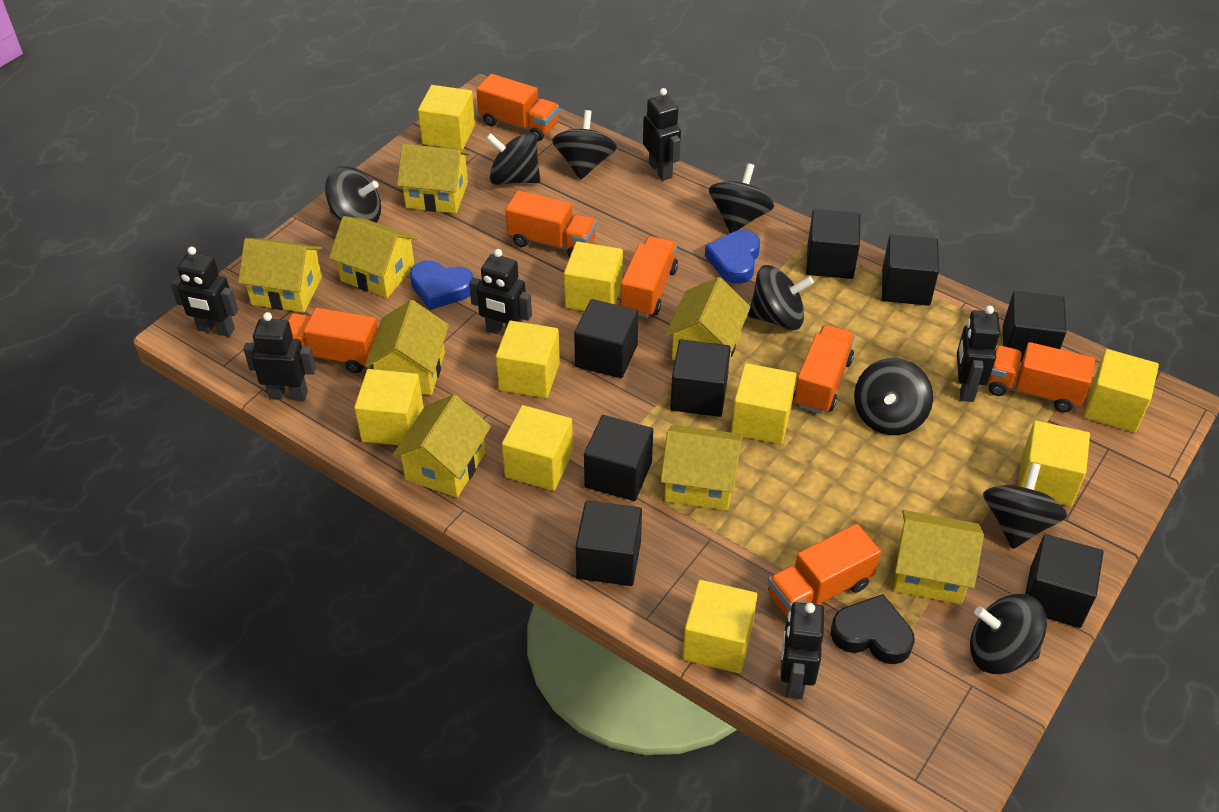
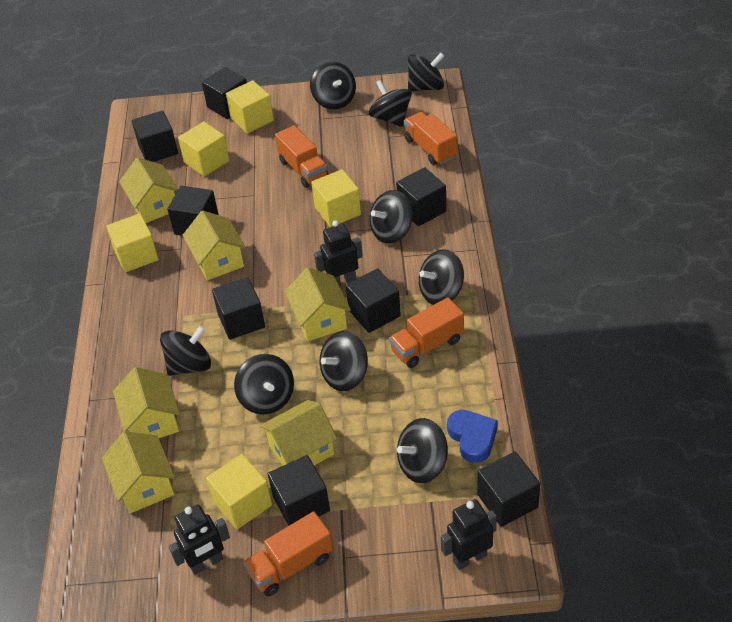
black heart: [831,594,914,664] = 1 -> none = 0
black robot: [170,247,238,337] [243,312,316,401] [469,249,532,334] [643,88,681,181] [780,602,825,699] [957,306,1000,402] = 6 -> [169,504,230,575] [314,220,363,287] [441,499,497,570] = 3
black spinning top: [325,166,381,223] [486,132,540,185] [552,110,617,180] [709,163,774,233] [748,265,814,330] [854,358,933,435] [970,594,1047,674] [983,462,1067,549] = 8 -> [160,325,211,376] [234,354,294,415] [310,61,356,109] [320,331,368,391] [368,80,412,127] [369,190,413,244] [397,418,448,483] [408,53,444,91] [419,249,464,305] = 9
blue heart: [410,260,473,310] [705,230,760,284] = 2 -> [447,410,498,463] = 1
orange truck: [288,308,378,373] [476,74,559,141] [505,190,597,258] [621,236,678,317] [768,524,881,616] [793,325,855,414] [988,342,1095,413] = 7 -> [243,511,333,596] [275,125,329,188] [389,298,464,368] [404,112,457,165] = 4
yellow cube: [354,369,424,445] [418,85,475,150] [496,321,560,398] [502,405,573,491] [564,241,623,311] [683,580,757,674] [731,363,796,444] [1018,421,1090,506] [1083,349,1159,433] = 9 -> [106,213,159,273] [178,121,230,177] [206,454,272,529] [226,80,274,134] [311,169,361,227] = 5
yellow house: [238,238,322,313] [329,216,417,298] [365,300,449,395] [392,394,491,498] [397,144,470,213] [660,425,743,511] [666,277,751,360] [894,510,984,604] = 8 -> [102,431,175,513] [113,367,180,438] [119,157,178,223] [183,211,246,280] [260,400,337,466] [285,267,351,341] = 6

